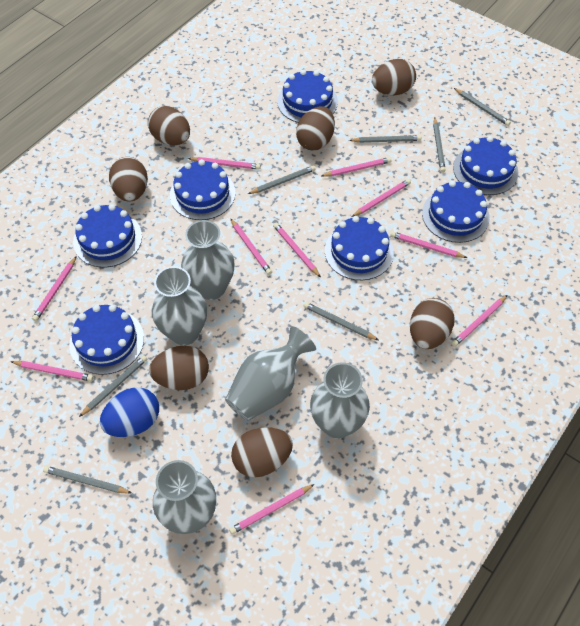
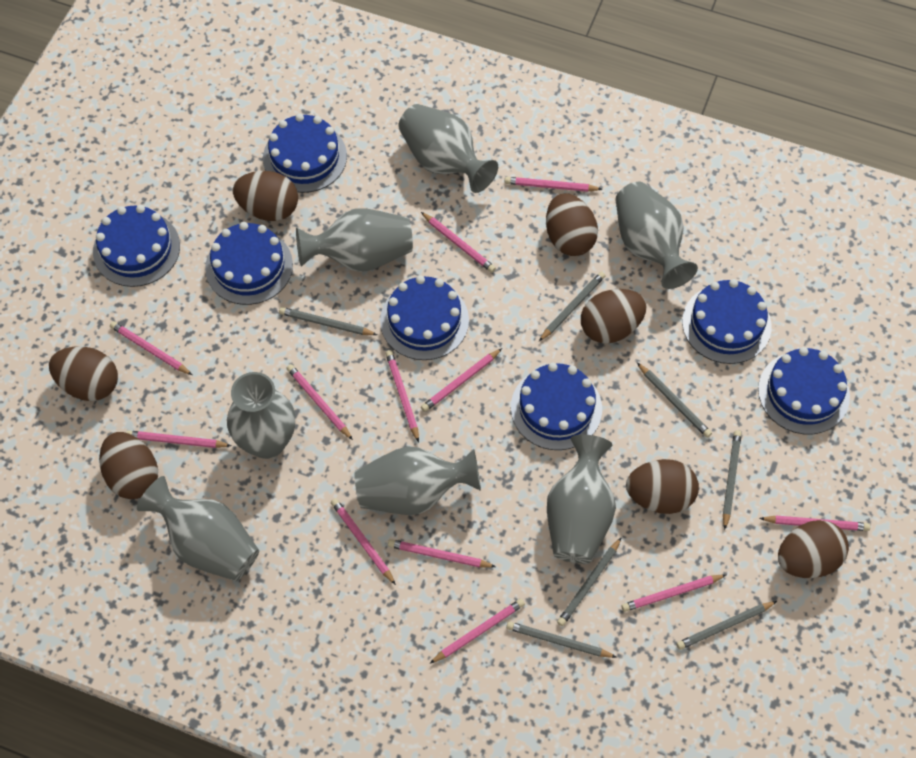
blue egg: [100,388,159,437] = 1 -> none = 0
grey vase: [152,266,207,345] [153,460,216,534] [181,220,235,300] [225,326,316,421] [310,362,370,439] = 5 -> [137,476,259,581] [227,372,295,459] [296,209,413,272] [354,446,481,515] [398,104,498,193] [547,434,616,563] [616,182,698,289] = 7
pink pencil: [10,361,94,381] [32,256,77,321] [188,157,261,170] [229,484,315,535] [230,218,272,275] [273,223,321,278] [321,157,391,177] [352,179,411,217] [390,231,467,258] [451,295,507,347] = 10 -> [110,321,192,375] [126,430,232,448] [286,364,353,440] [331,498,396,585] [385,350,419,442] [388,539,496,568] [421,212,496,273] [421,348,502,412] [429,599,525,664] [505,177,602,192] [622,574,726,612] [759,515,870,531] = 12

